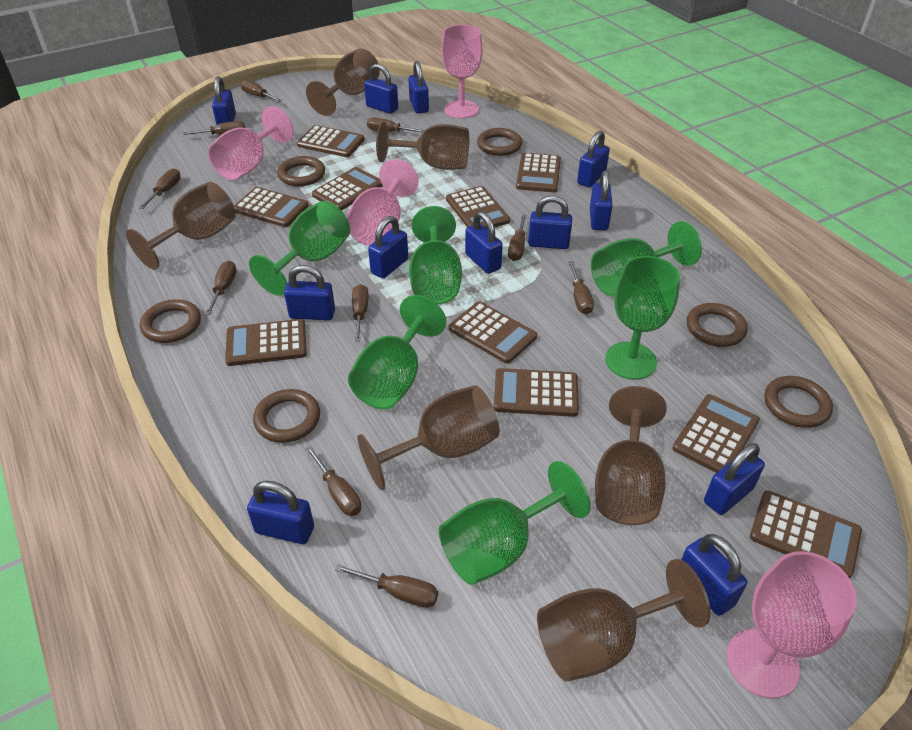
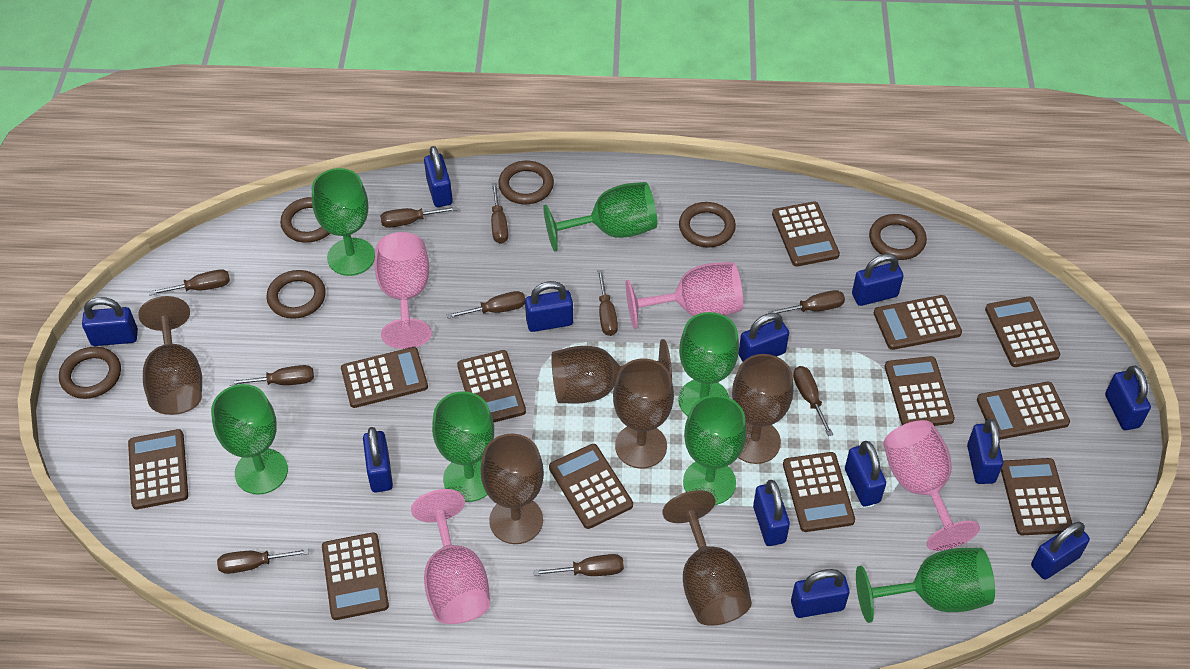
brown calculator: [225,319,307,366] [234,187,309,227] [297,125,365,157] [312,167,383,211] [446,186,510,229] [449,301,537,364] [494,368,579,417] [516,153,561,192] [673,394,760,473] [750,490,862,579] = 10 -> [128,429,188,509] [322,532,389,620] [341,347,428,408] [457,350,526,422] [549,444,633,529] [772,201,840,267] [783,452,855,532] [874,295,962,350] [885,356,955,426] [977,382,1070,440] [985,296,1060,367] [1001,458,1072,536] = 12
green goblet: [249,201,350,295] [348,295,446,409] [409,206,462,304] [439,461,591,585] [591,221,702,296] [605,256,680,380] = 6 -> [211,384,288,495] [312,168,375,276] [432,391,494,502] [543,182,657,252] [678,312,739,416] [683,395,747,505] [856,548,995,623] = 7

